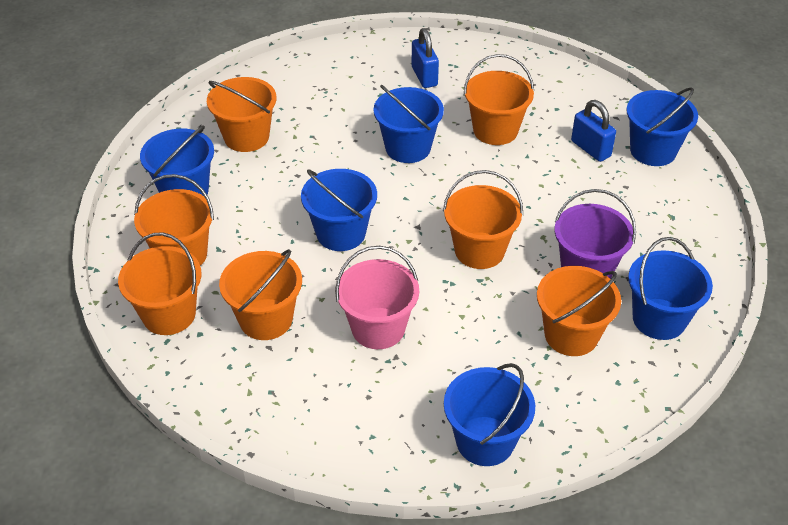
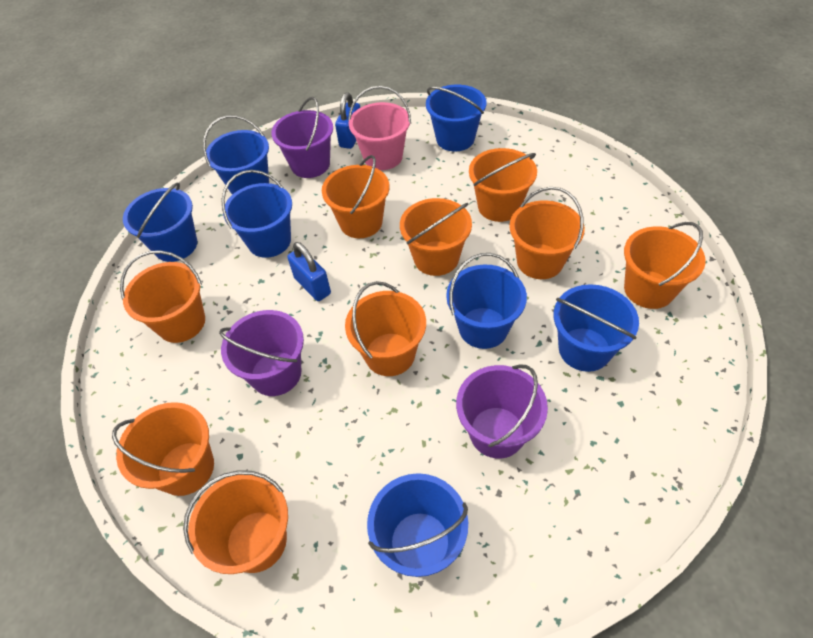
blue bucket: [140,125,214,196] [301,169,377,251] [373,85,444,163] [444,363,535,466] [626,87,698,166] [628,237,713,340] = 6 -> [123,183,197,262] [203,115,269,195] [221,170,292,258] [367,473,468,577] [426,85,486,151] [446,253,527,349] [554,284,639,372] = 7
orange bucket: [118,232,201,335] [134,174,214,266] [207,77,277,152] [219,249,302,340] [443,170,523,269] [464,54,534,145] [537,266,621,356] = 7 -> [112,402,214,496] [120,250,205,343] [183,470,288,574] [322,155,389,238] [345,281,426,376] [400,198,472,276] [469,148,537,222] [509,187,585,279] [624,222,706,309] = 9
purple bucket: [555,189,636,279] = 1 -> [219,310,304,396] [271,97,333,178] [456,364,548,459] = 3

